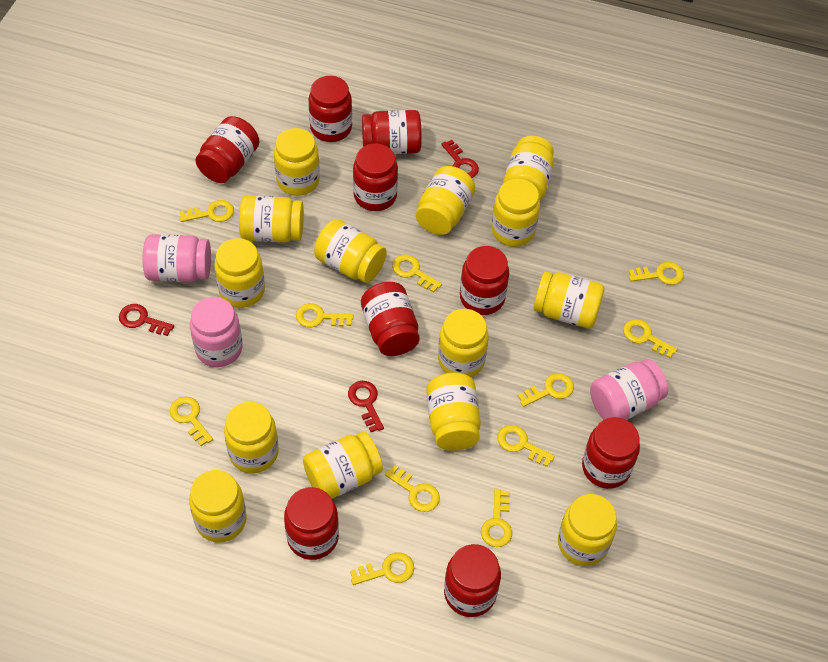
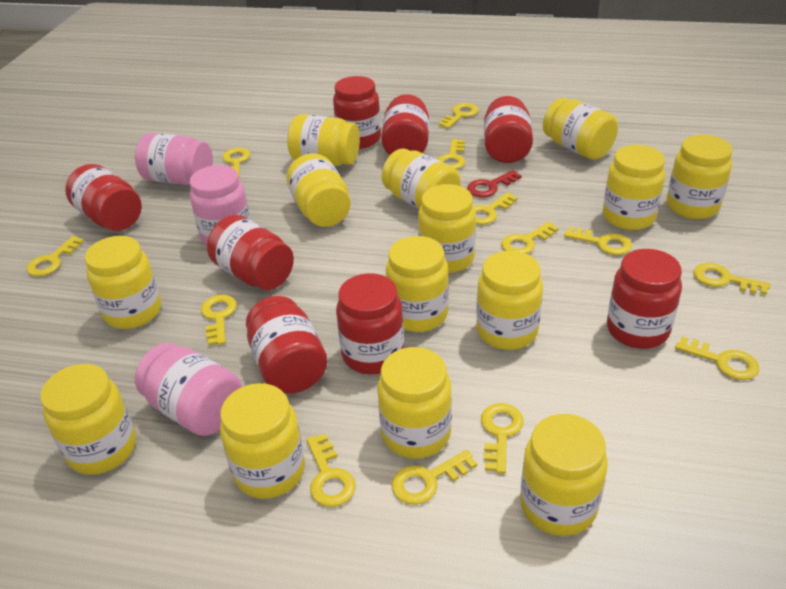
red jar: [195,116,260,183] [284,487,339,560] [308,76,352,142] [353,144,398,211] [361,282,420,356] [362,110,422,154] [444,544,501,617] [460,246,509,315] [582,417,640,489] = 9 -> [65,164,142,231] [207,215,294,290] [246,296,328,394] [333,76,381,149] [336,273,404,374] [381,94,429,155] [484,96,533,163] [607,249,682,349] = 8
red key: [119,304,174,336] [348,381,384,432] [441,140,479,178] = 3 -> [467,170,521,197] = 1
yellow key: [169,397,213,446] [179,200,234,222] [296,303,353,328] [350,552,414,585] [385,465,440,512] [392,254,442,293] [481,489,512,547] [497,425,555,467] [518,373,574,407] [623,319,677,358] [629,262,684,285] = 11 -> [27,236,84,277] [201,295,237,345] [223,148,250,177] [307,434,356,507] [392,450,477,505] [437,139,465,169] [439,103,478,129] [474,192,518,225] [481,403,524,474] [501,222,559,254] [564,227,632,255] [675,336,759,380] [694,263,770,295] = 13

